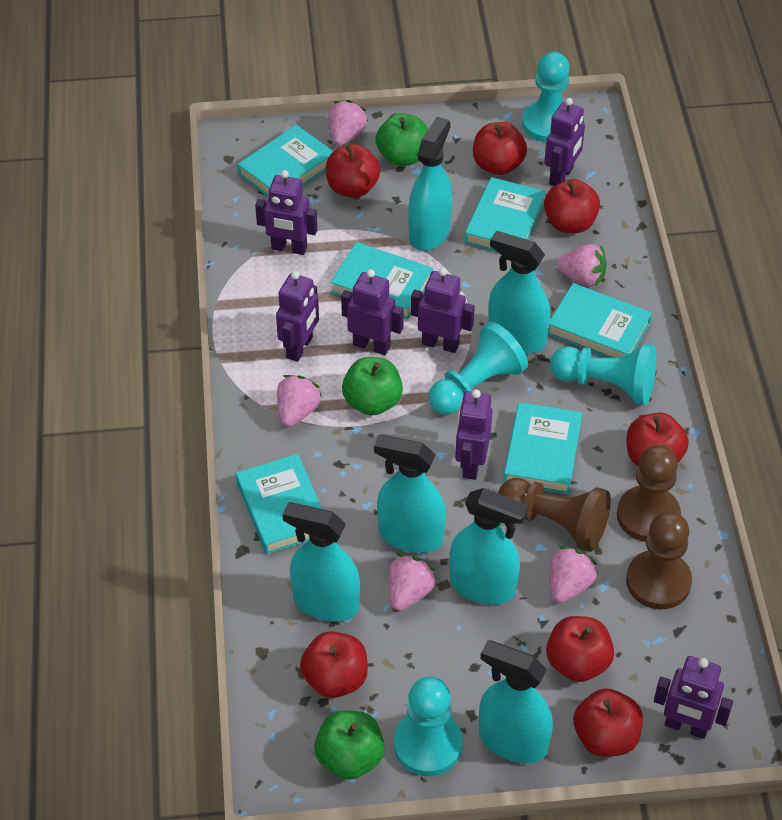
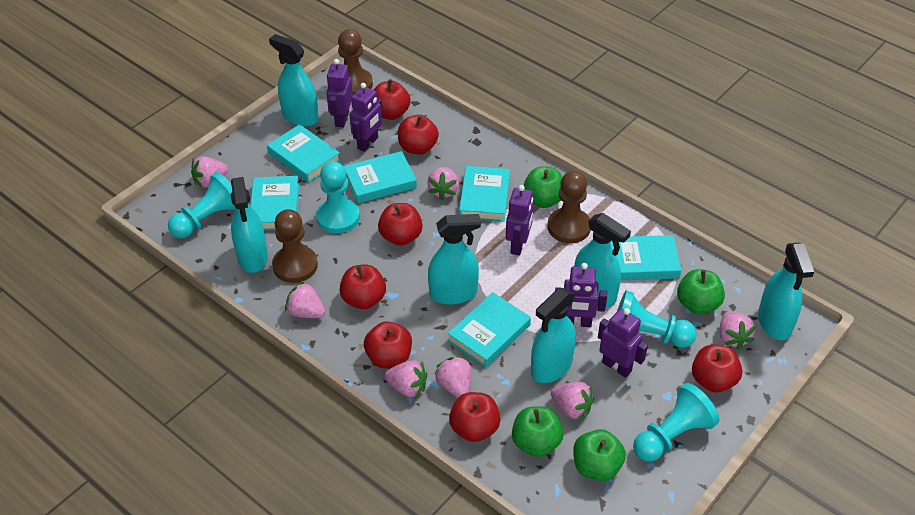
green apple: [314,711,385,780] [342,357,403,416] [375,113,428,166] = 3 -> [512,406,564,457] [524,166,562,208] [573,429,626,481] [677,269,725,314] = 4
pink strawberry: [277,375,322,427] [329,100,368,146] [389,554,438,611] [550,546,598,603] [557,244,607,287] = 5 -> [191,156,228,188] [285,281,325,318] [385,360,427,398] [427,167,459,200] [435,356,471,398] [551,382,594,420] [719,311,756,349] = 7
purple robot: [255,170,318,255] [276,271,319,362] [341,269,404,355] [411,268,475,353] [455,389,492,480] [544,98,585,186] [654,656,733,739] = 7 -> [326,59,353,128] [349,83,383,152] [506,185,534,256] [555,263,607,327] [598,308,648,378] = 5

